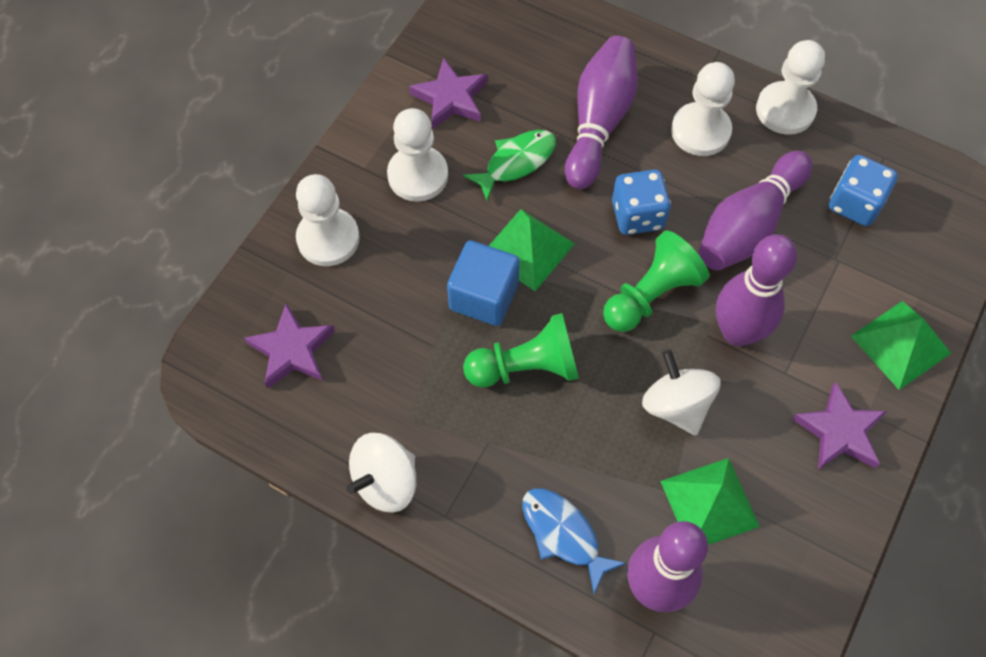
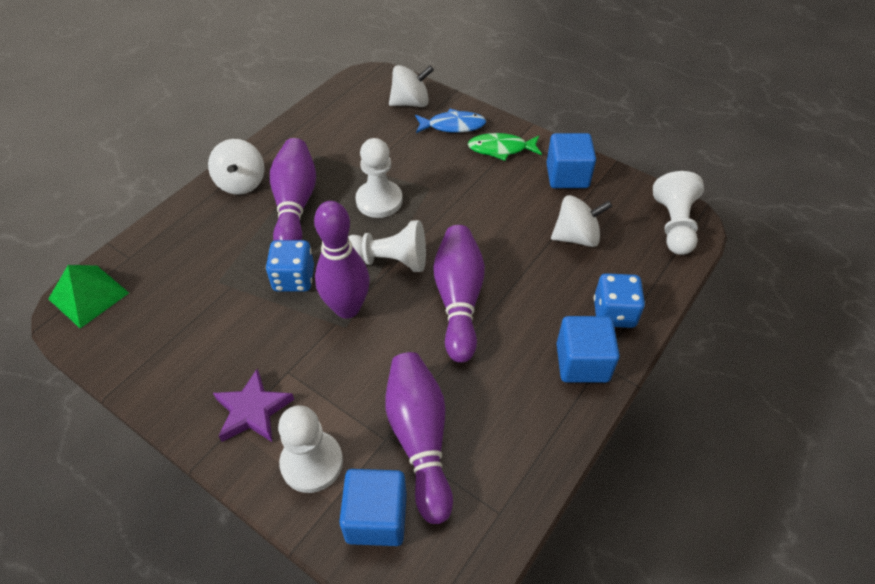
blue cube: [447,240,520,326] = 1 -> [339,469,407,546] [546,133,596,188] [556,316,620,383] = 3
green pawn: [463,313,579,387] [603,230,709,332] = 2 -> none = 0
green pyramid: [489,209,575,291] [660,458,760,545] [851,301,951,390] = 3 -> [48,265,129,328] = 1
purple star: [244,303,335,389] [409,58,487,129] [792,382,887,470] = 3 -> [213,369,294,442] = 1
white spinning top: [346,433,416,513] [642,350,721,435] = 2 -> [208,139,264,195] [389,65,434,107] [551,195,612,247] = 3

